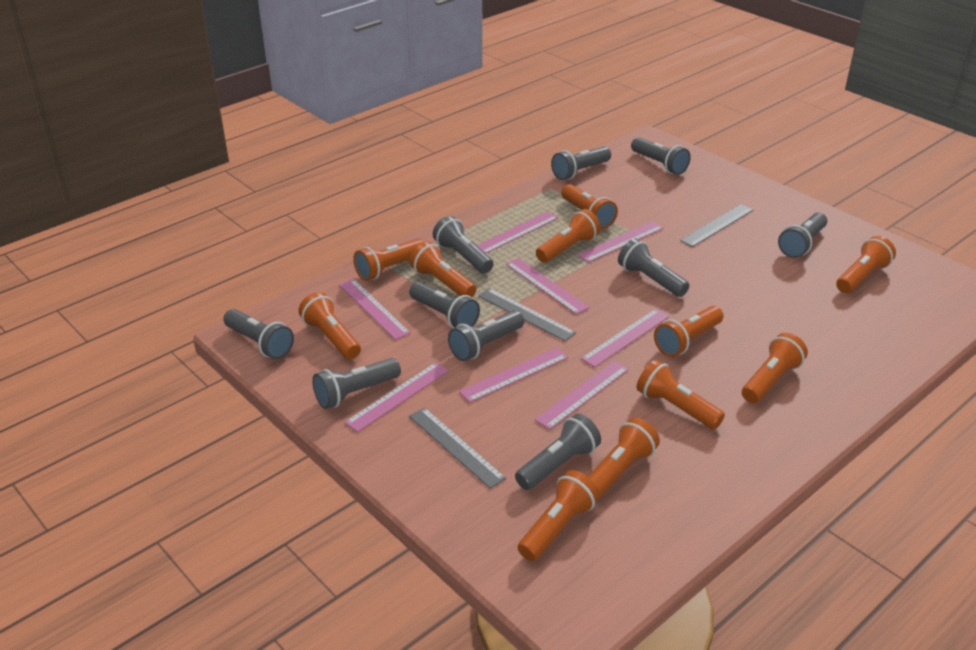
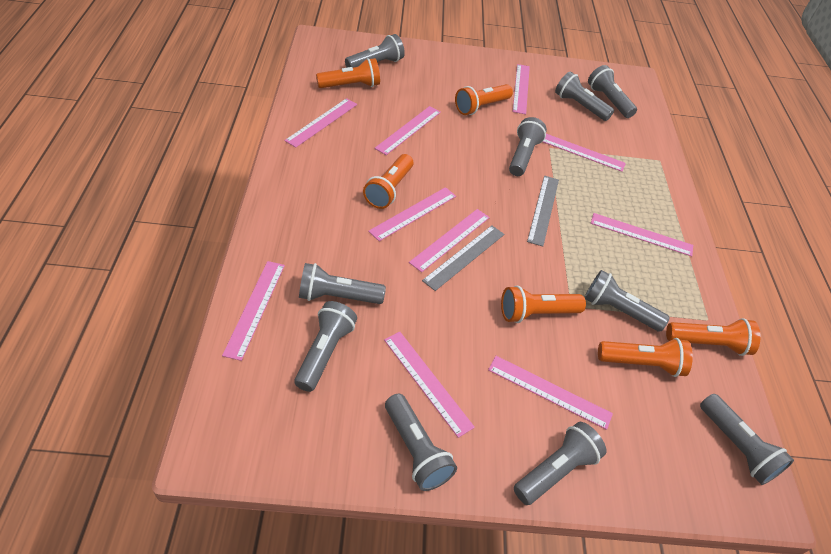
grey ruler: [409,408,506,489] [478,288,576,341] [680,204,753,247] = 3 -> [422,225,504,291] [527,176,559,246] = 2
orange flashlight: [298,292,361,359] [353,238,424,281] [409,241,476,298] [518,470,599,561] [536,209,601,263] [561,184,618,229] [588,418,660,499] [636,360,725,429] [654,306,723,357] [742,333,808,403] [836,236,896,293] = 11 -> [316,58,380,88] [363,154,413,209] [455,84,513,115] [501,286,586,323] [598,338,693,377] [666,318,760,356] = 6
pink ruler: [339,279,411,340] [344,362,449,432] [459,348,568,403] [477,212,558,253] [506,258,589,315] [535,361,629,430] [578,221,664,263] [581,309,669,367] = 8 -> [222,261,285,361] [284,98,357,148] [368,187,456,241] [374,106,441,155] [384,332,475,438] [409,209,490,272] [488,356,613,430] [513,64,530,114] [543,134,626,172] [591,213,693,256] = 10

